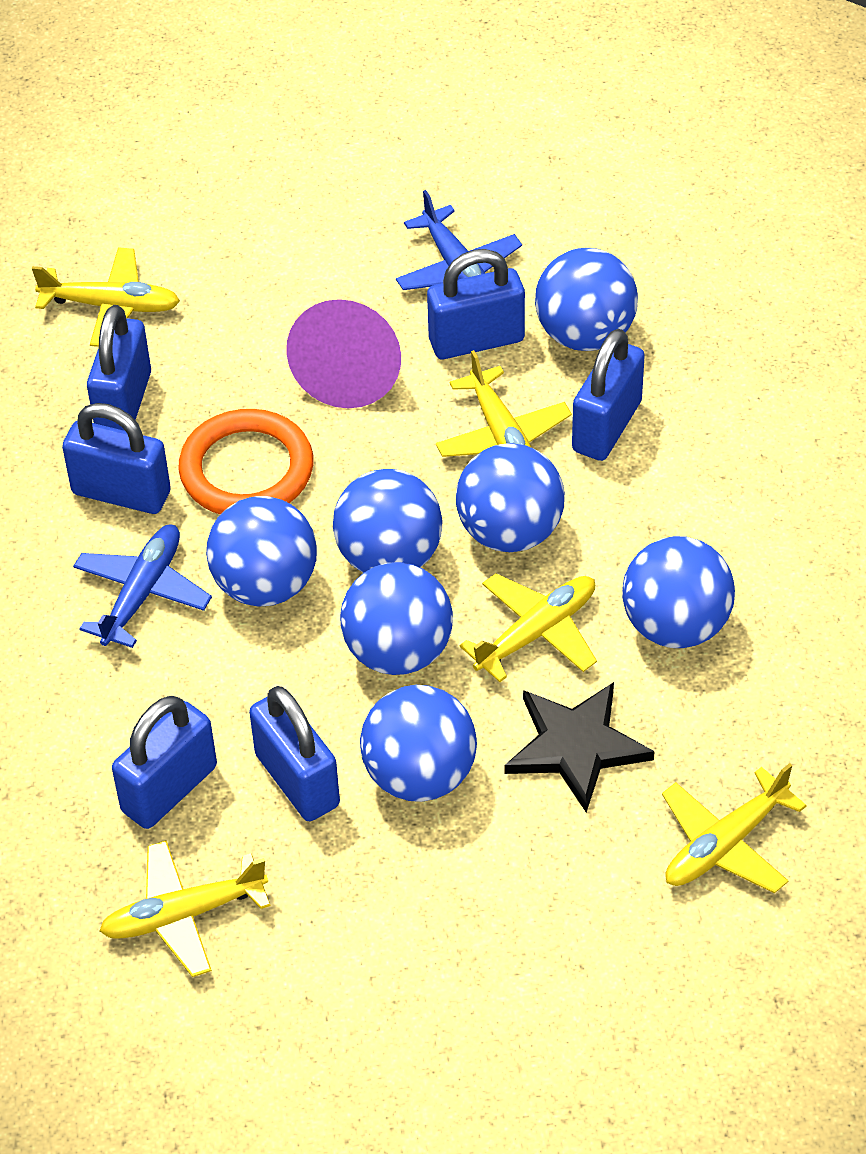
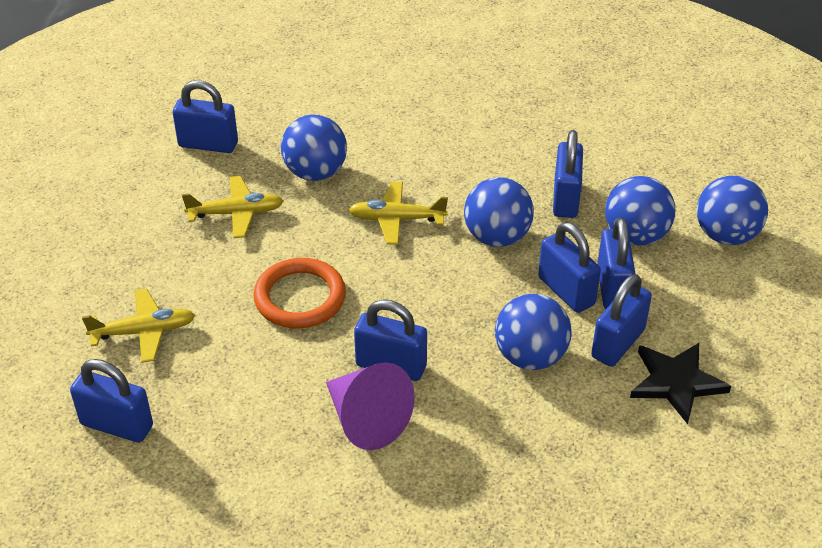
blue ball: [206,496,317,607] [333,469,443,573] [340,562,453,675] [360,685,477,802] [456,443,565,552] [535,248,638,351] [622,536,735,648] = 7 -> [281,115,347,181] [464,177,534,247] [495,294,572,370] [605,176,675,246] [697,176,768,245] = 5
blue padlock: [62,403,171,514] [87,305,151,431] [112,696,217,829] [249,686,340,821] [427,249,525,359] [572,329,645,461] = 6 -> [70,359,153,443] [173,80,238,153] [354,299,427,381] [538,222,601,313] [553,130,583,218] [591,274,652,367] [597,218,636,309] = 7
blue plane: [73,525,212,648] [396,190,522,290] = 2 -> none = 0
yellow plane: [32,247,180,347] [99,840,270,977] [436,350,572,457] [460,573,597,682] [662,763,807,894] = 5 -> [82,288,195,363] [182,176,283,238] [349,182,448,245] = 3

